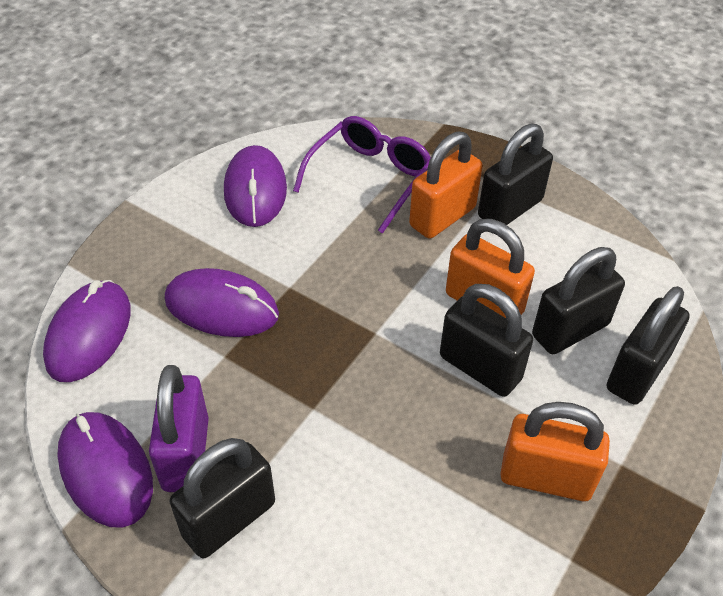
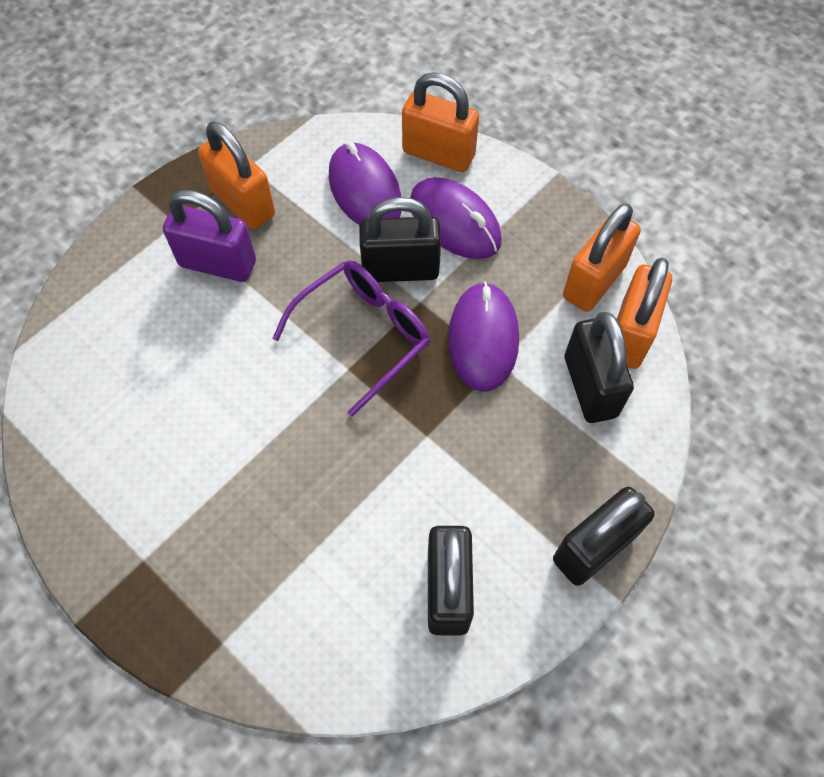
black padlock: [170,438,275,558] [440,284,533,397] [478,123,553,225] [532,247,625,354] [607,286,690,405] = 5 -> [359,197,441,282] [428,526,474,636] [553,487,655,586] [565,312,634,423] = 4
orange padlock: [409,131,483,239] [446,219,535,318] [500,402,610,501] = 3 -> [198,121,275,229] [402,72,479,172] [563,203,641,312] [617,258,672,369] = 4
purple mouse: [43,280,131,382] [57,412,153,528] [165,268,279,337] [224,145,287,227] = 4 -> [329,142,402,225] [410,177,502,259] [448,282,519,392] = 3

